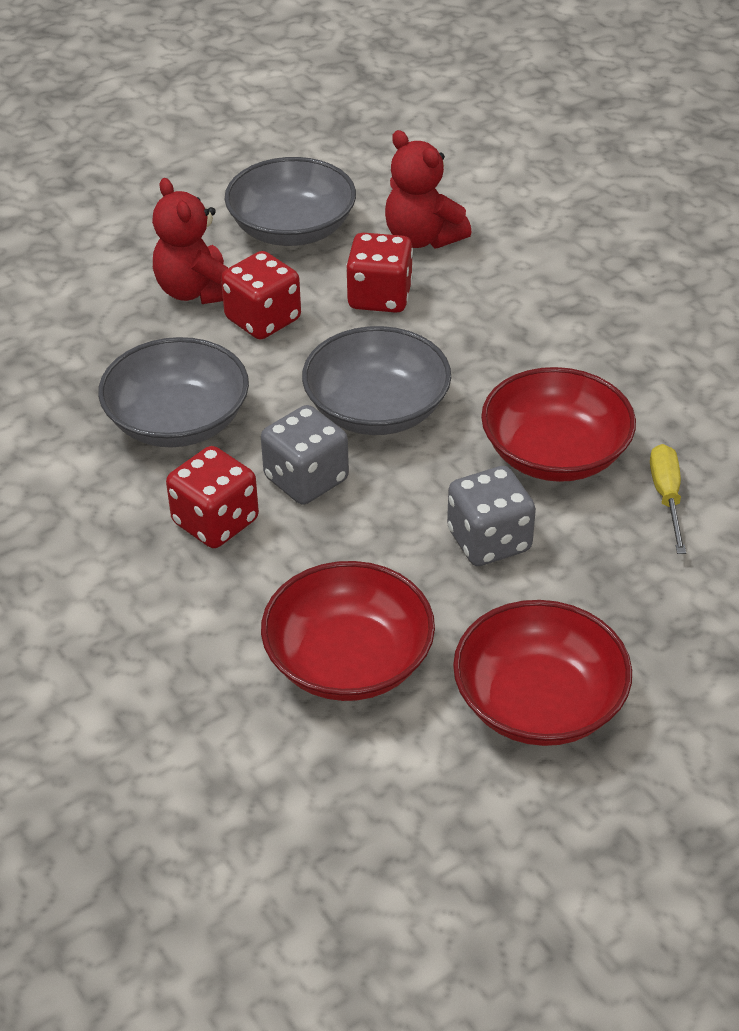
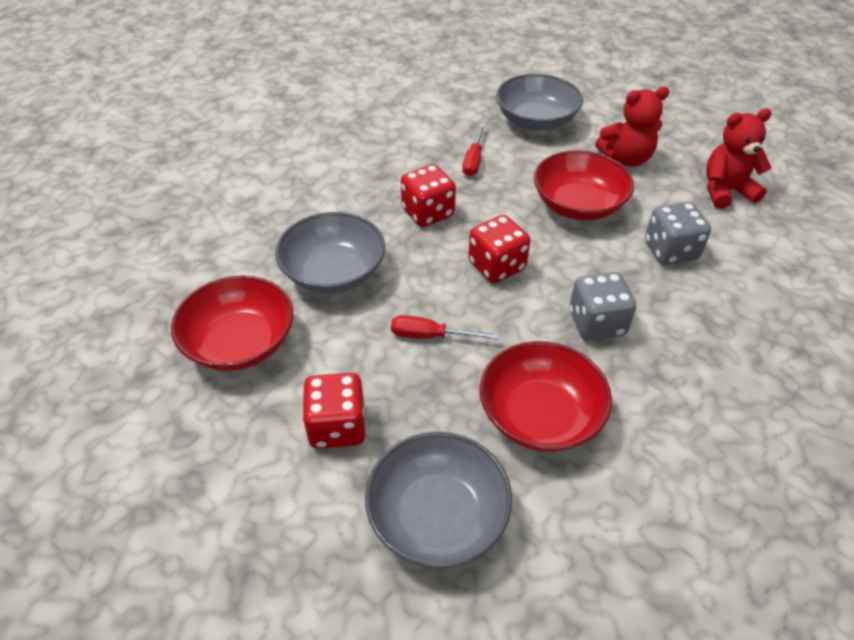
red screwdriver: none = 0 -> [391,315,499,339] [462,124,485,176] = 2
yellow screwdriver: [650,444,686,554] = 1 -> none = 0

